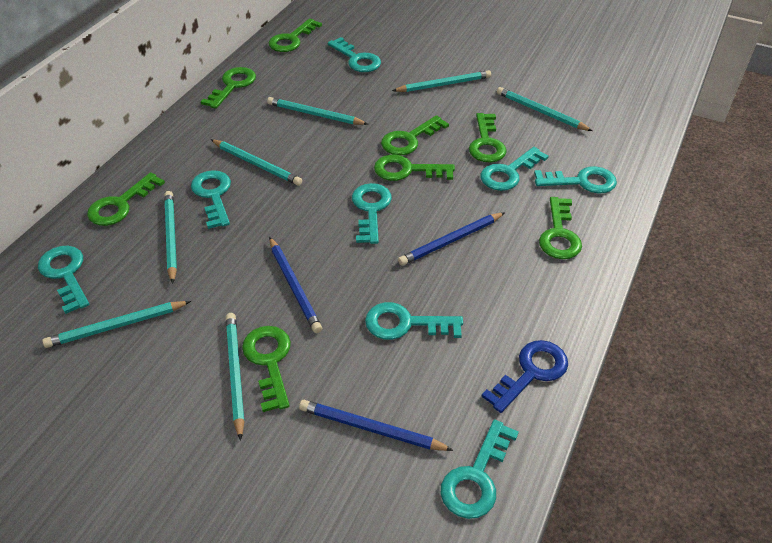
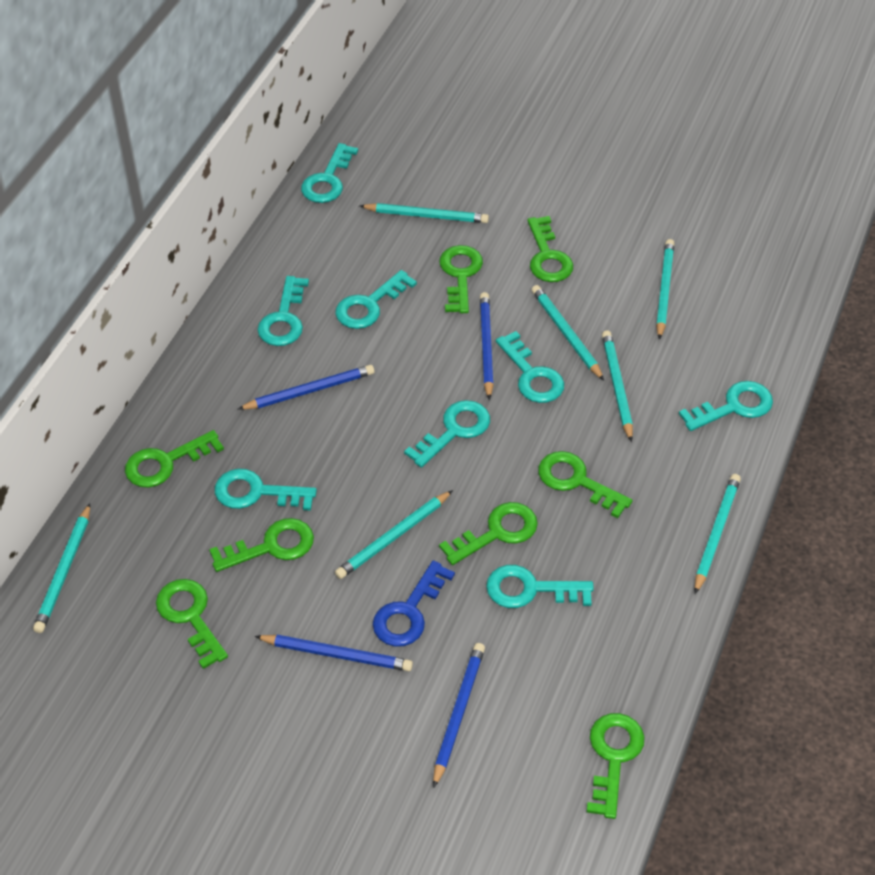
blue pencil: [269,237,322,333] [299,400,453,451] [398,212,505,266] = 3 -> [238,365,374,410] [255,635,413,671] [433,643,485,788] [480,292,494,400] = 4

